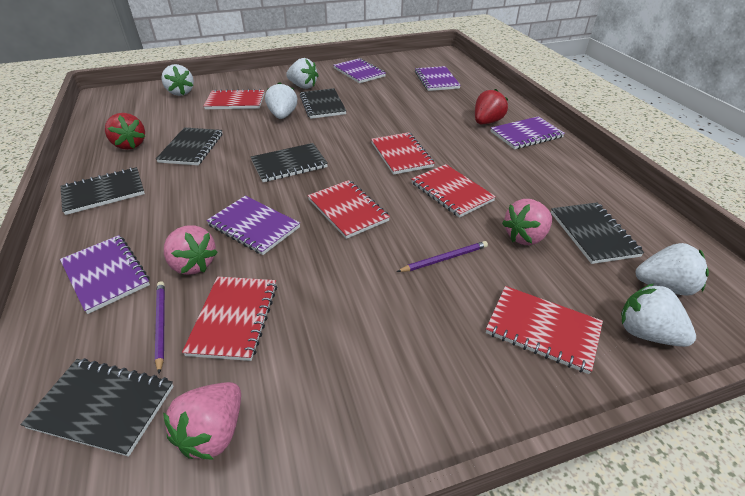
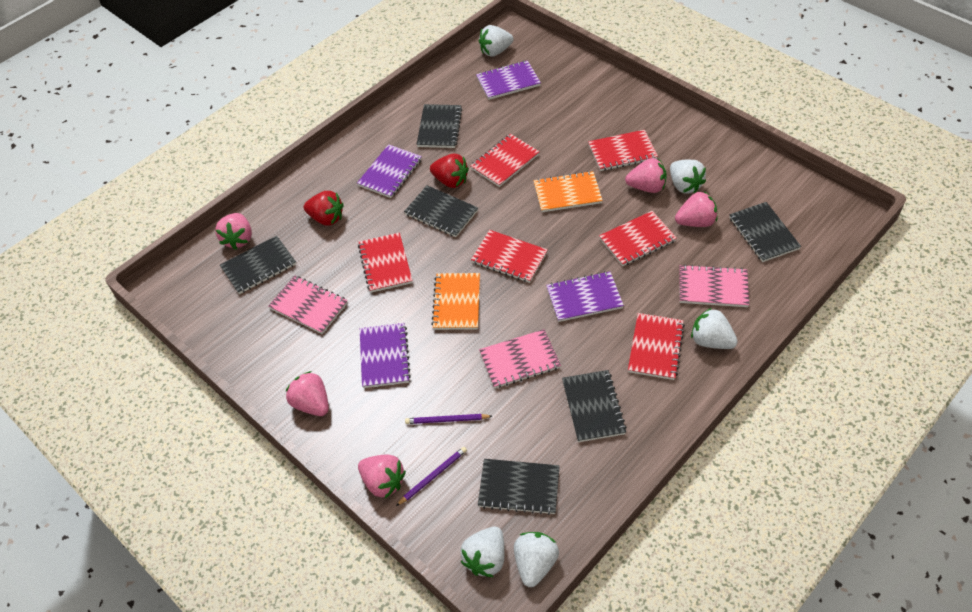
orange notebook: none = 0 -> [431,273,480,330] [533,171,603,212] = 2
pink notebook: none = 0 -> [268,276,348,334] [479,329,561,388] [680,264,749,307] = 3
pink strawberry: [163,382,241,460] [164,225,218,275] [502,199,552,245] = 3 -> [215,213,252,250] [286,371,329,416] [358,454,406,498] [625,158,667,193] [675,191,717,227] = 5
purple notebook: [60,235,150,314] [206,196,300,255] [334,58,386,83] [415,66,461,91] [491,116,565,149] = 5 -> [357,144,422,198] [360,323,411,388] [476,60,541,100] [546,271,624,322] = 4

